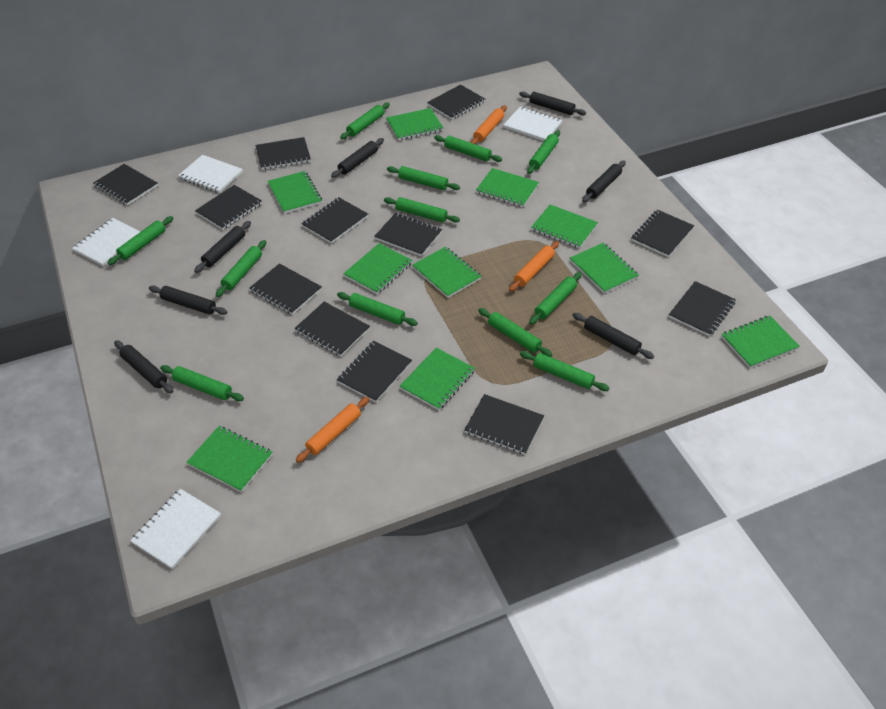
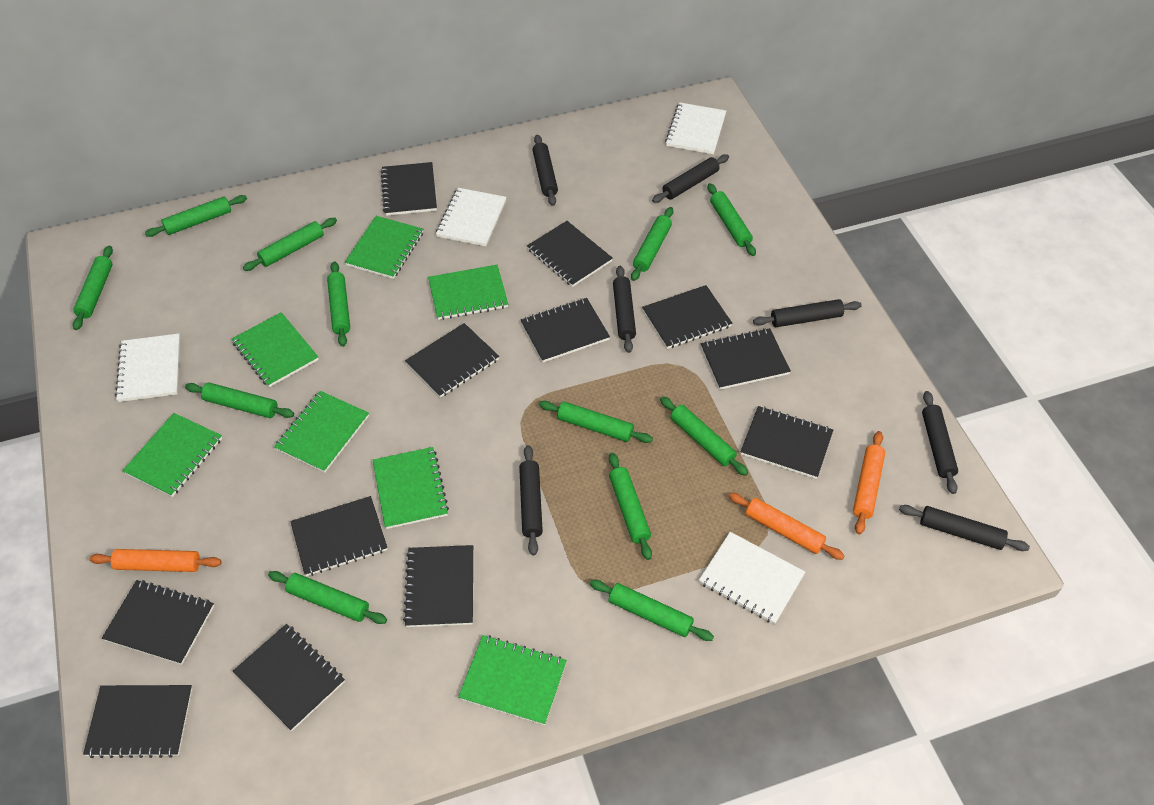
green notebook: [186,426,273,492] [268,171,322,214] [343,243,413,294] [386,108,443,140] [399,348,475,410] [412,246,482,298] [476,168,539,207] [531,205,598,248] [570,243,639,293] [721,316,800,368] = 10 -> [122,413,222,497] [232,312,319,387] [274,391,369,473] [345,216,423,279] [373,447,449,529] [428,265,508,320] [458,635,567,725] = 7

